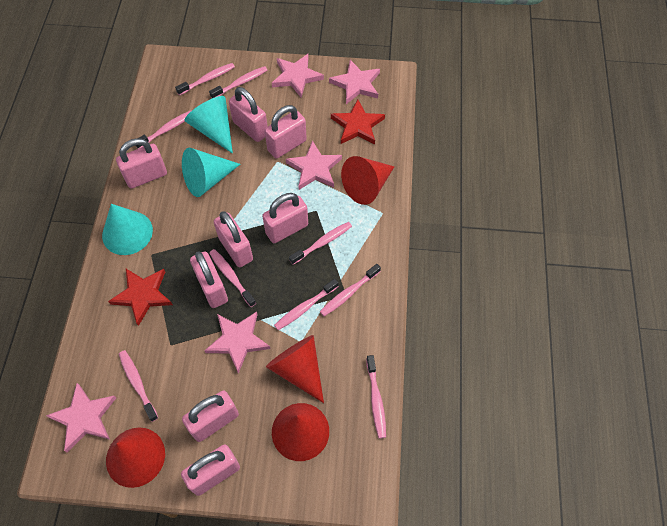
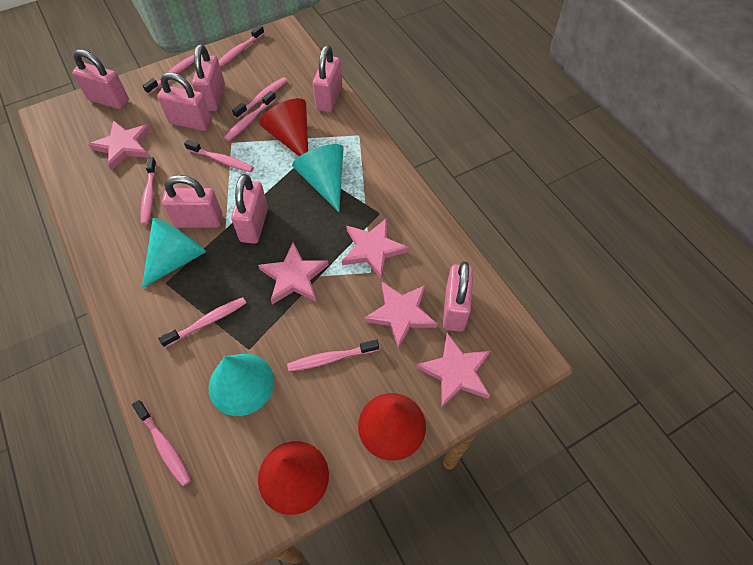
pink padlock: [116,138,167,188] [181,444,240,496] [182,390,239,442] [190,251,228,308] [214,211,253,267] [229,87,268,142] [262,193,308,243] [265,105,307,159] = 8 -> [72,49,129,109] [157,72,212,131] [162,175,223,228] [192,44,225,111] [231,174,268,244] [313,45,342,112] [443,261,473,332] = 7
red cone: [106,428,165,488] [266,335,324,403] [272,403,329,461] [341,156,395,205] = 4 -> [258,441,329,515] [259,98,308,156] [358,393,426,461] = 3
red star: [108,269,173,326] [331,99,385,145] = 2 -> none = 0

